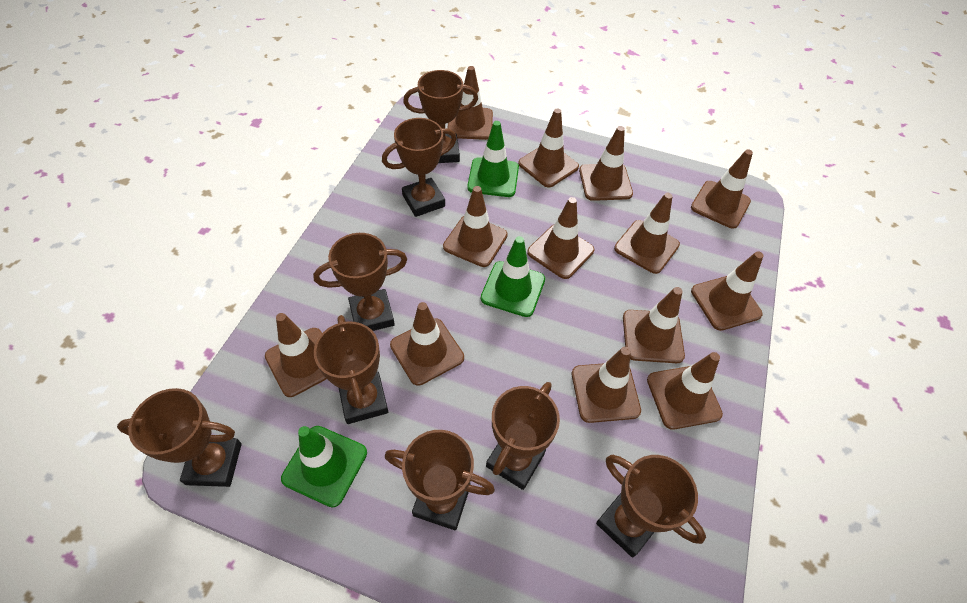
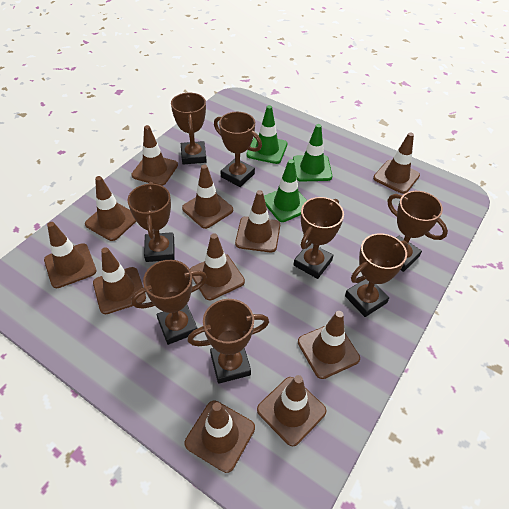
brown traffic cone: [265,313,326,397] [390,302,464,386] [443,186,508,267] [447,66,493,140] [518,109,579,187] [527,197,594,279] [572,347,641,423] [579,126,633,201] [614,193,680,274] [623,287,685,363] [647,352,723,430] [691,149,753,229] [691,251,763,331] = 13 -> [44,222,97,288] [85,176,136,241] [93,247,146,314] [131,125,178,186] [182,165,233,229] [184,401,255,473] [190,233,245,300] [235,190,280,253] [257,375,327,446] [298,311,360,379] [373,133,420,194] = 11

